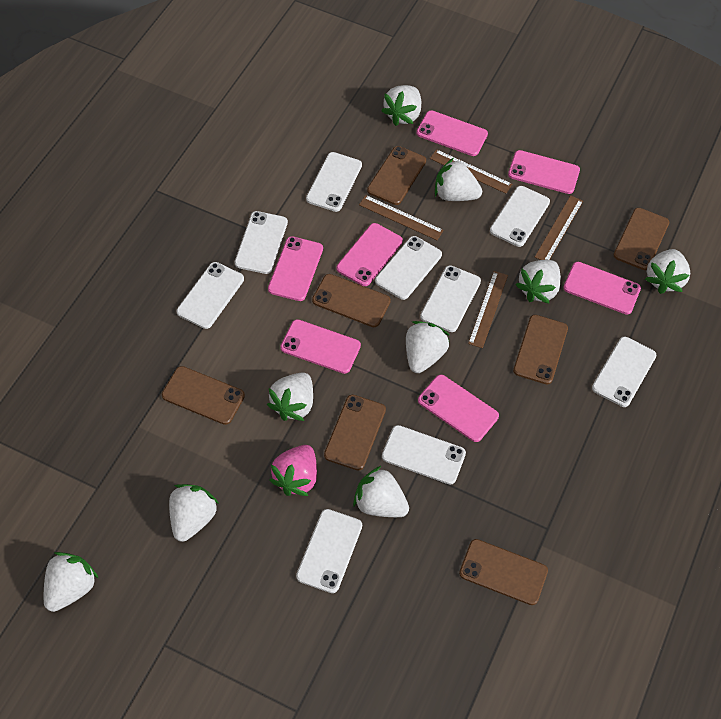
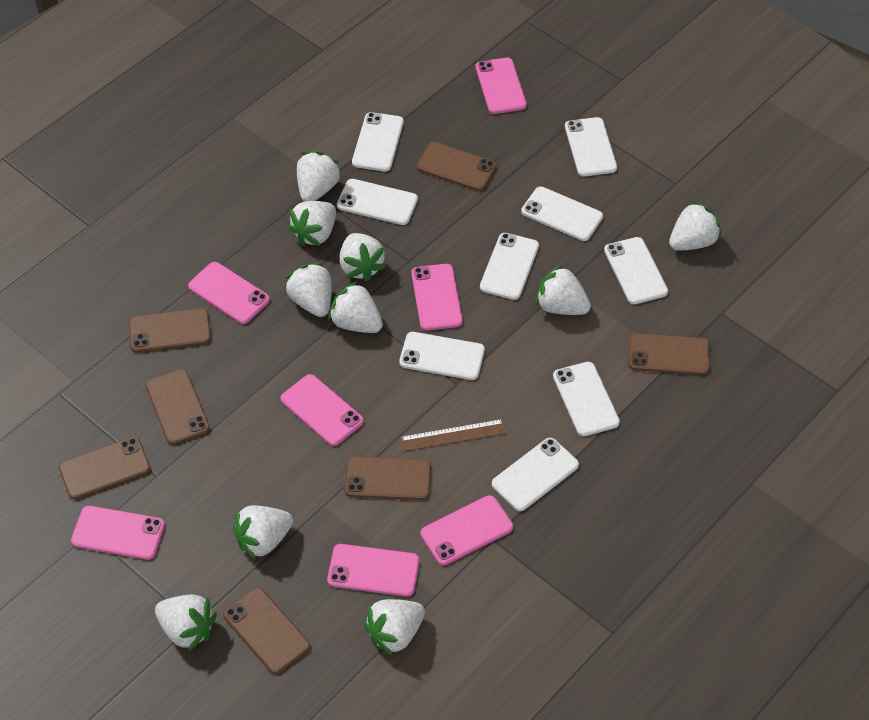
brown ruler: [359,195,444,240] [430,149,512,194] [468,271,508,348] [535,195,583,260] = 4 -> [400,419,507,452] = 1
pink strawberry: [269,445,317,496] = 1 -> none = 0
white strawberry: [44,552,99,612] [169,484,219,542] [267,372,313,421] [353,466,409,517] [381,85,421,126] [406,321,450,373] [435,158,482,201] [516,260,561,304] [645,249,690,294] = 9 -> [155,594,217,651] [233,505,293,560] [285,263,332,317] [287,201,336,246] [297,151,342,202] [328,281,383,333] [339,233,386,282] [364,599,425,656] [536,265,591,315] [669,201,721,251] = 10

